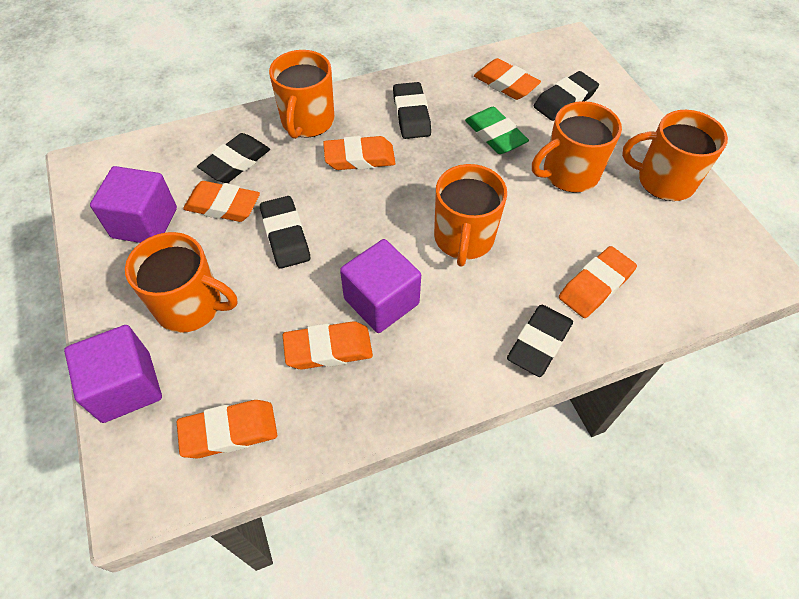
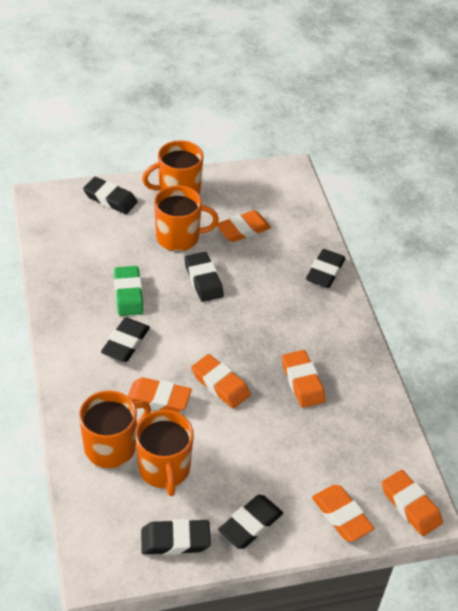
black eraser: [197,133,270,183] [260,196,310,269] [393,82,431,139] [507,305,573,377] [534,71,599,121] = 5 -> [83,177,138,214] [101,318,150,362] [141,519,211,555] [184,252,224,302] [218,495,283,549] [306,249,346,288] = 6
orange mug: [125,232,237,333] [269,50,335,139] [434,164,507,267] [532,101,622,192] [622,110,728,201] = 5 -> [79,391,151,468] [135,410,194,496] [142,140,204,195] [154,185,219,251] = 4
purple cube: [64,325,162,423] [90,166,177,243] [340,239,421,333] = 3 -> none = 0

